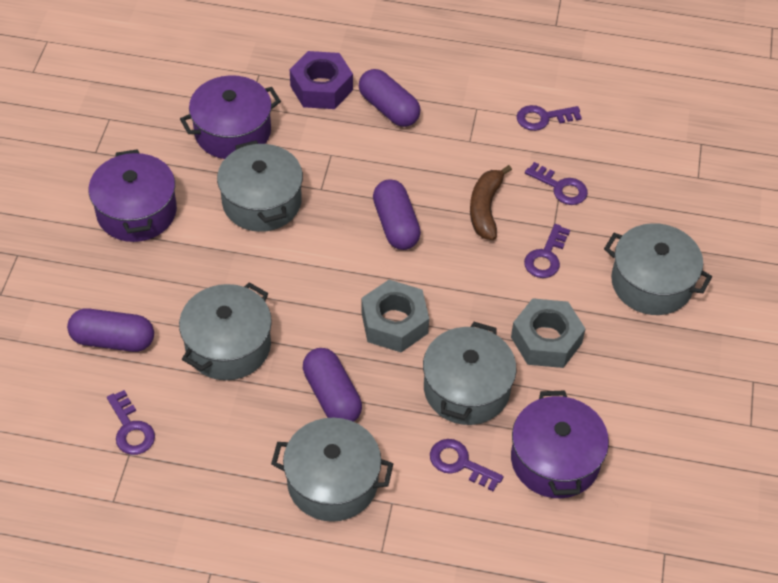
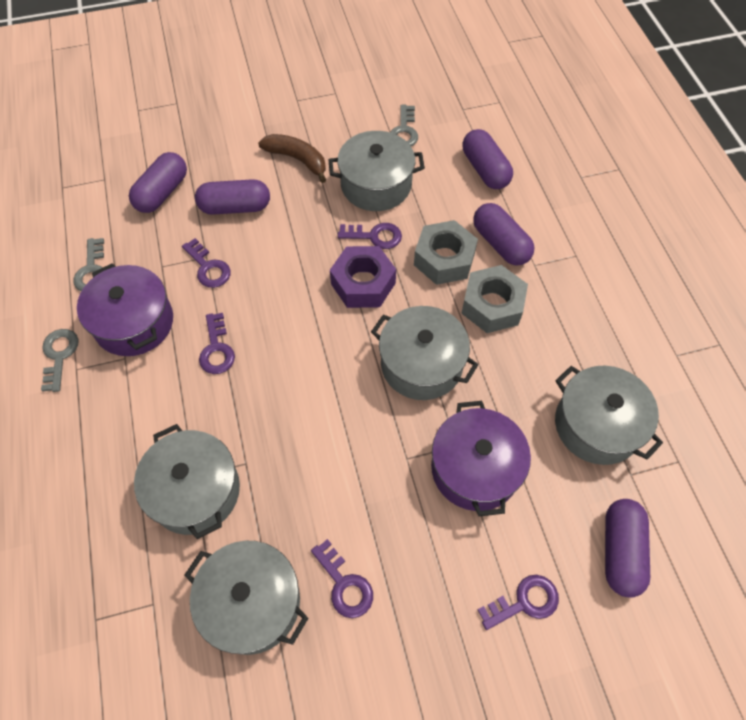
grey key: none = 0 -> [41,329,79,392] [73,238,104,291] [390,105,418,146] = 3
purple capsule: [67,308,154,352] [303,348,362,422] [359,69,420,127] [373,179,421,250] = 4 -> [129,152,187,213] [195,179,270,215] [463,129,513,189] [473,203,535,265] [605,499,650,598] = 5
purple pot: [89,149,177,242] [180,75,281,159] [511,390,609,498] = 3 -> [77,263,173,356] [431,401,531,517] = 2

